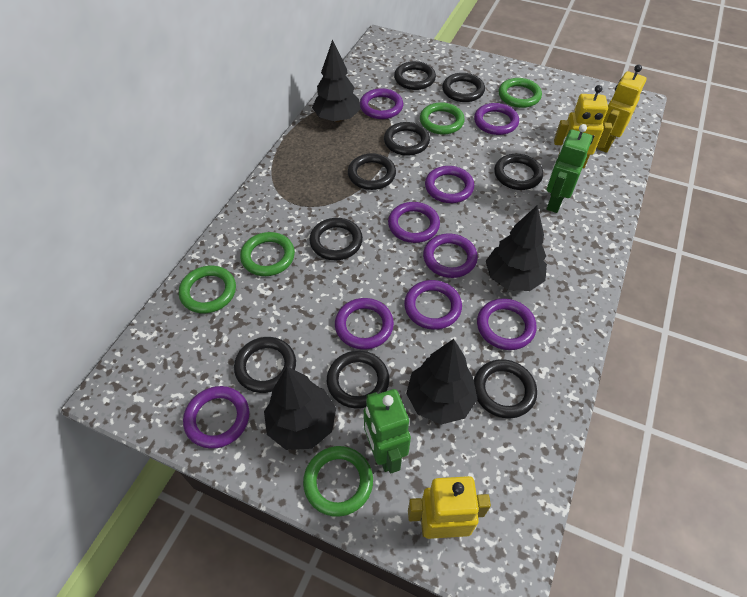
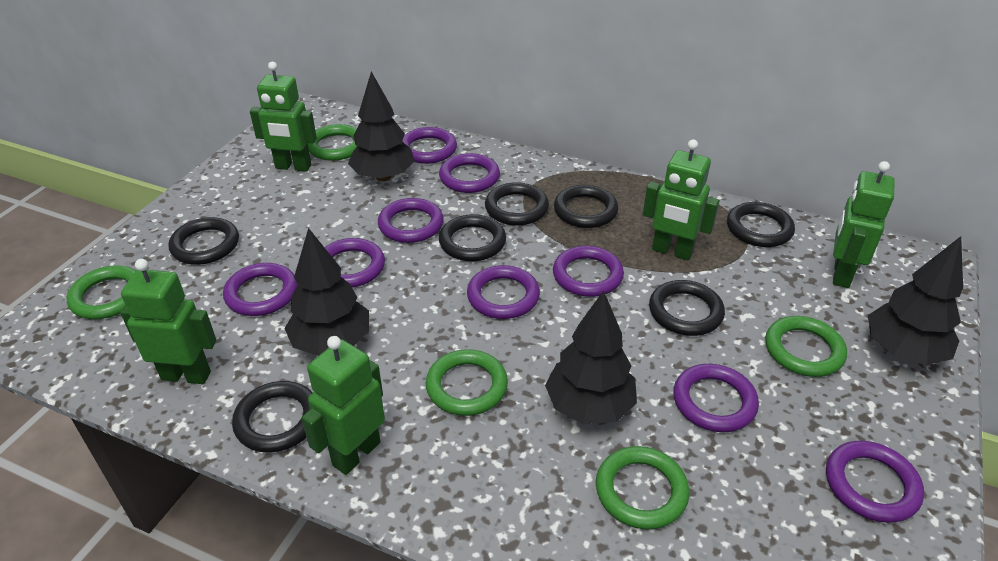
black ring: [234,337,296,393] [310,218,363,260] [327,351,389,409] [348,153,396,190] [384,122,430,156] [394,61,436,90] [442,73,485,102] [474,359,537,418] [494,154,543,190] = 9 -> [168,217,239,265] [232,381,313,453] [439,214,506,261] [485,182,549,226] [554,185,618,228] [649,280,725,336] [727,202,795,247] = 7
green robot: [364,389,411,474] [547,124,593,213] = 2 -> [120,259,217,384] [250,62,317,172] [302,336,385,475] [643,139,720,260] [833,161,895,288] = 5
yellow robot: [408,476,491,539] [554,85,612,168] [597,64,646,153] = 3 -> none = 0

